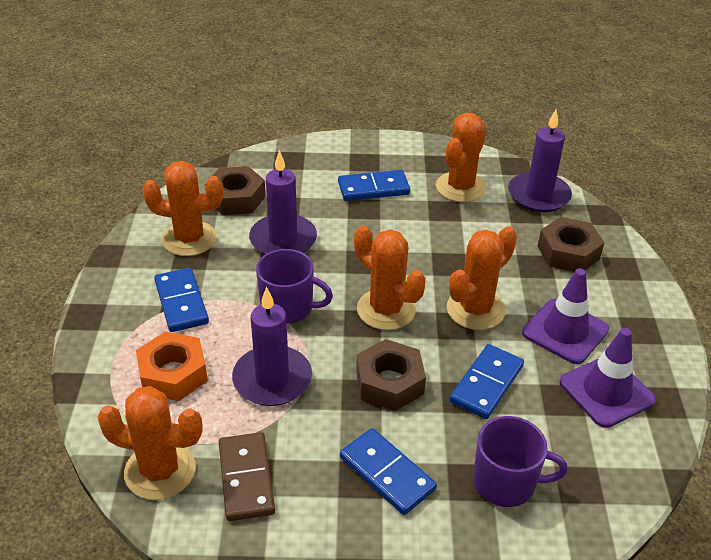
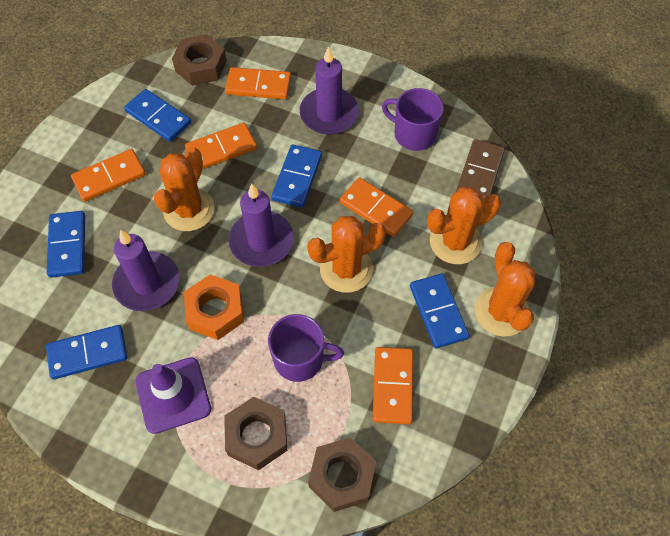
blue domino: [154,268,209,332] [338,170,410,201] [340,428,437,515] [449,344,524,419] = 4 -> [46,325,127,379] [47,211,85,278] [124,89,191,142] [271,145,322,208] [410,274,469,348] = 5
orange cactus: [97,386,203,500] [142,161,224,256] [354,225,426,330] [436,113,487,202] [447,226,517,330] = 5 -> [154,147,215,231] [307,216,386,293] [427,187,501,264] [474,242,536,337] = 4
orange domino: none = 0 -> [71,149,146,202] [185,123,257,169] [225,67,291,99] [340,177,413,237] [373,347,413,424] = 5
purple traffic cone: [522,268,609,364] [560,328,656,428] = 2 -> [135,357,211,434] = 1

